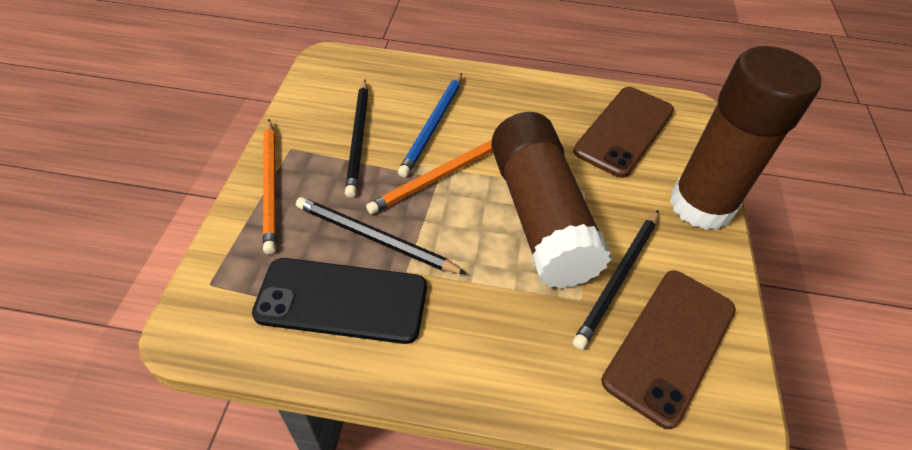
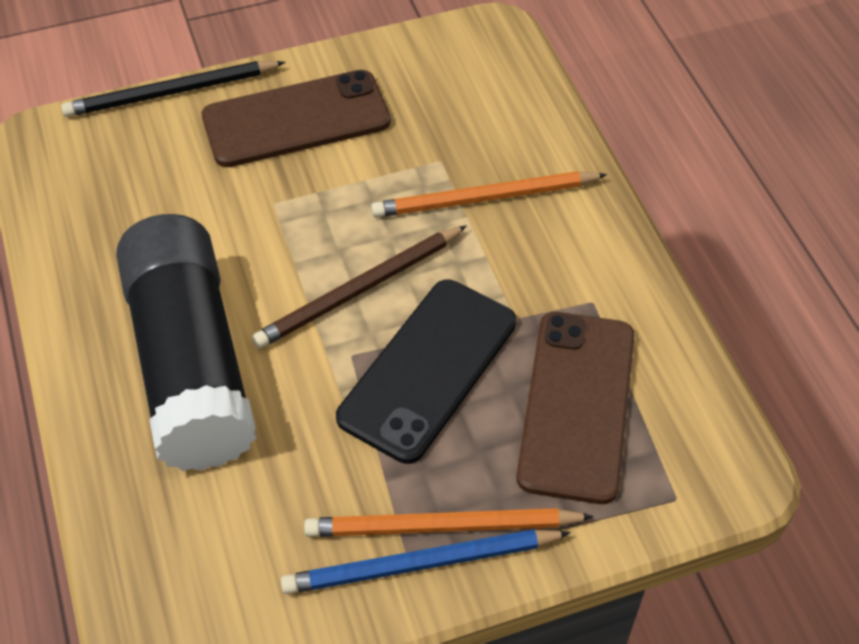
black glue stick: none = 0 -> [116,214,257,471] = 1
black pencil: [296,197,467,274] [345,80,368,198] [573,210,659,350] = 3 -> [61,61,286,117] = 1
brown glue stick: [491,112,612,289] [670,46,821,230] = 2 -> none = 0
brown pencil: none = 0 -> [252,225,467,349] = 1

